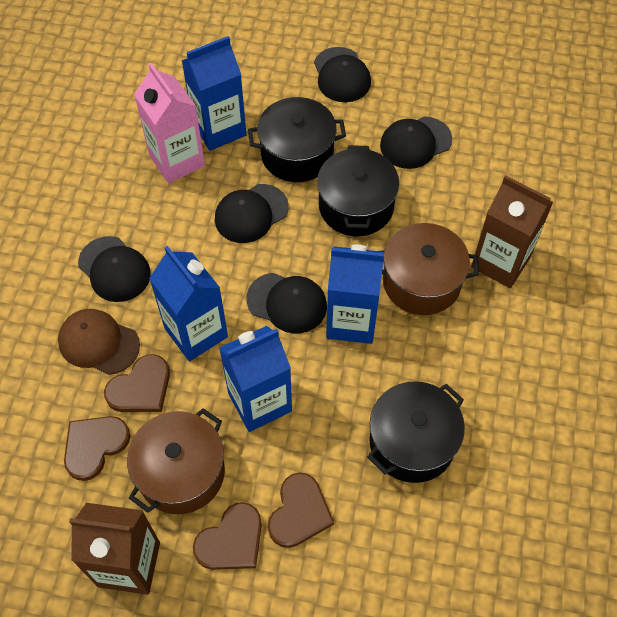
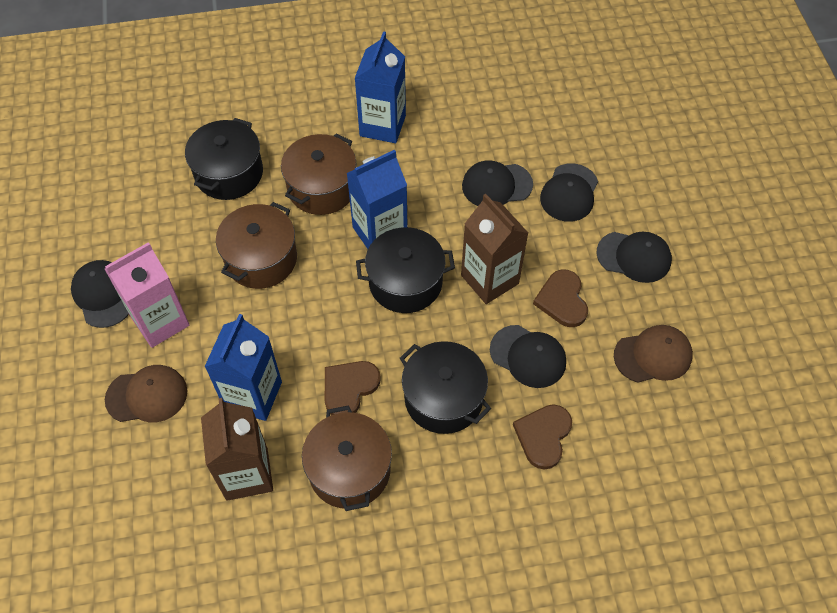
blue carton: [149,246,228,361] [182,36,246,151] [219,326,292,432] [326,244,384,344] = 4 -> [204,314,282,421] [346,150,408,249] [354,31,406,143] = 3
brown cap: [58,309,140,375] = 1 -> [105,365,187,422] [614,325,693,383] = 2
brown heart: [64,416,130,481] [104,354,170,412] [193,502,262,570] [268,473,334,548] = 4 -> [325,361,381,415] [513,404,572,470] [533,269,588,327] = 3
brown pot: [127,408,225,514] [381,223,479,315] = 2 -> [216,202,297,289] [281,133,356,215] [302,405,392,511] = 3

